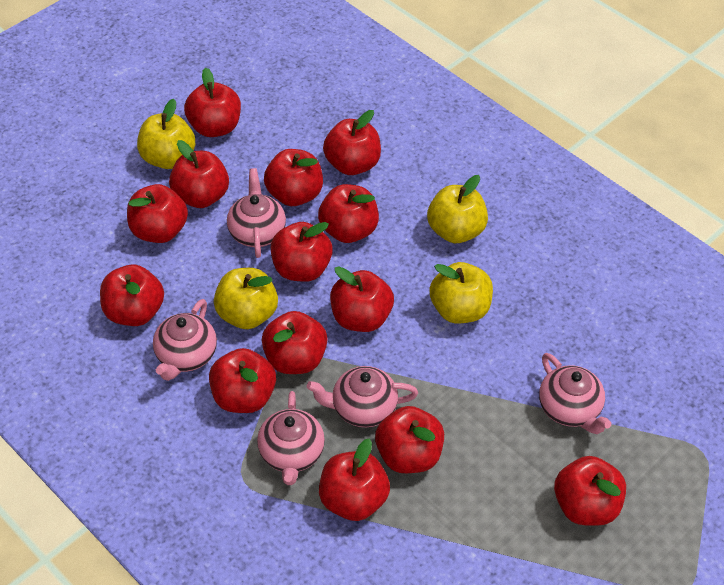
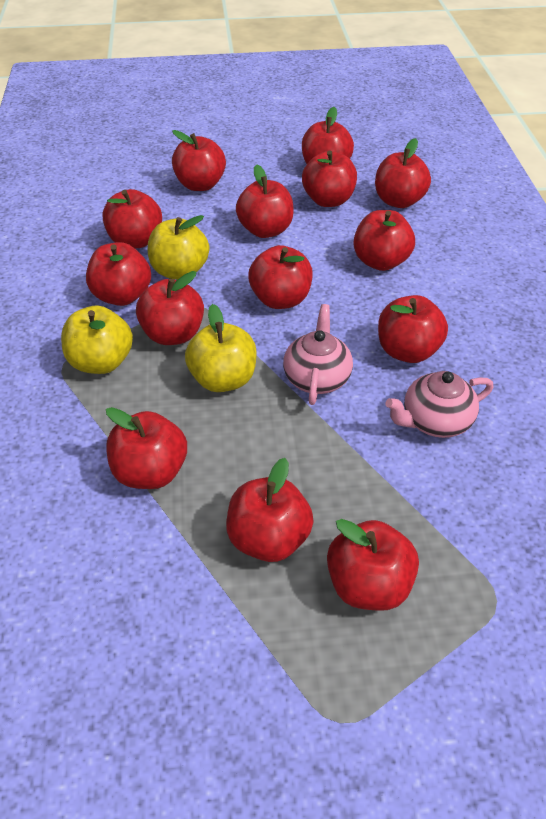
pink teapot: [153,299,217,381] [227,168,286,258] [257,391,325,485] [307,366,418,427] [539,353,611,434] = 5 -> [283,304,353,405] [385,371,493,438] = 2
yellow apple: [137,99,195,169] [214,268,278,329] [427,175,488,243] [429,262,493,323] = 4 -> [61,306,133,374] [148,215,209,280] [185,304,257,392] = 3

